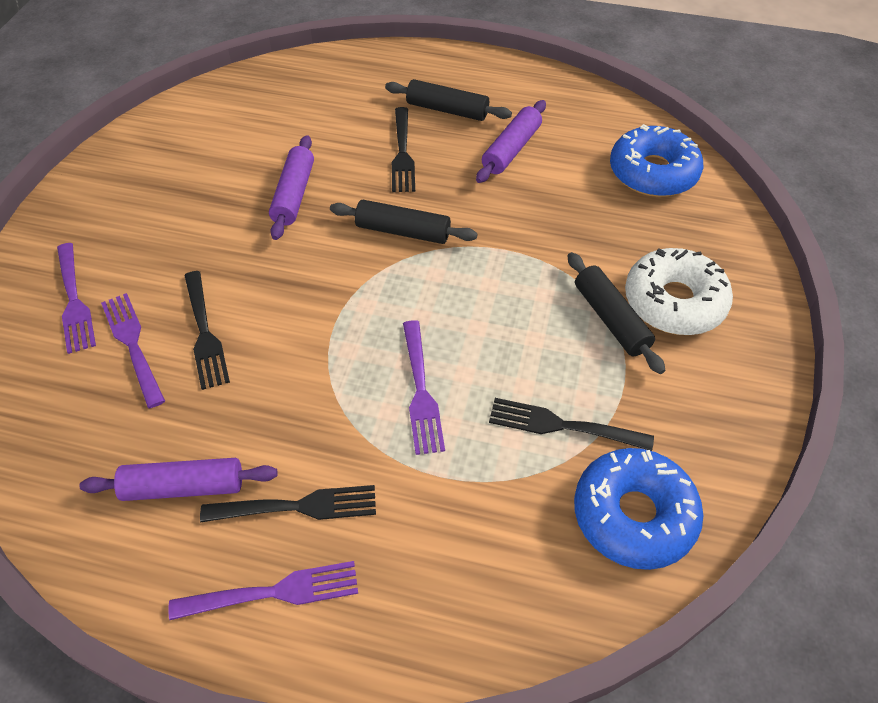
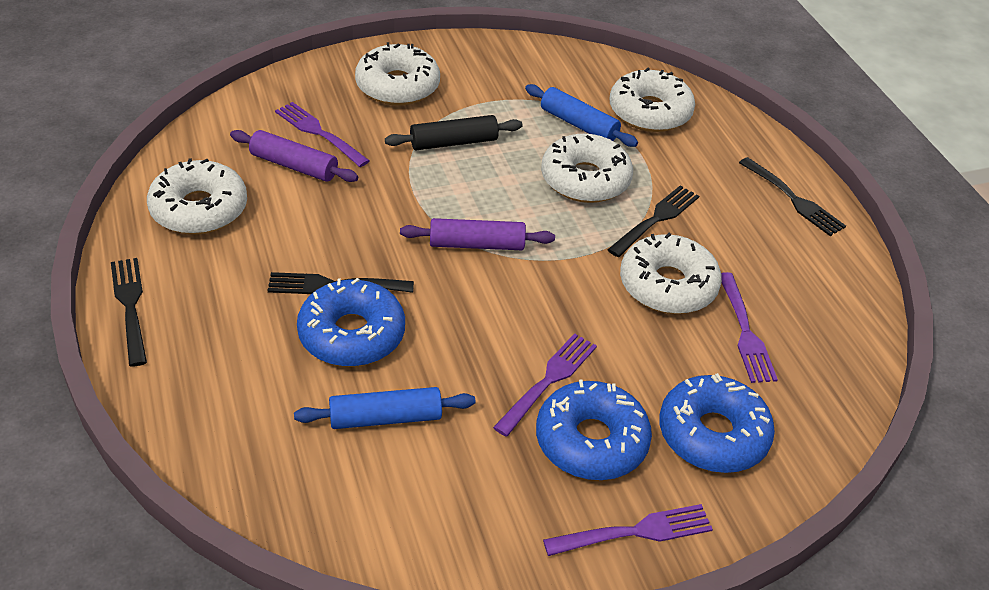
black rolling pin: [330,200,478,244] [385,79,512,121] [568,252,665,374] = 3 -> [385,115,522,150] = 1
blue donut: [574,448,703,570] [610,124,703,197] = 2 -> [297,278,405,367] [536,380,652,480] [659,373,775,473] = 3
blue rolling pin: none = 0 -> [294,387,475,429] [525,84,638,147] = 2
purple rolling pin: [79,458,278,501] [269,135,314,240] [476,100,546,183] = 3 -> [230,130,358,182] [400,218,555,250] = 2
white donut: [625,248,733,335] = 1 -> [147,158,247,235] [355,42,440,105] [541,134,633,203] [610,68,695,132] [620,233,722,314] = 5

